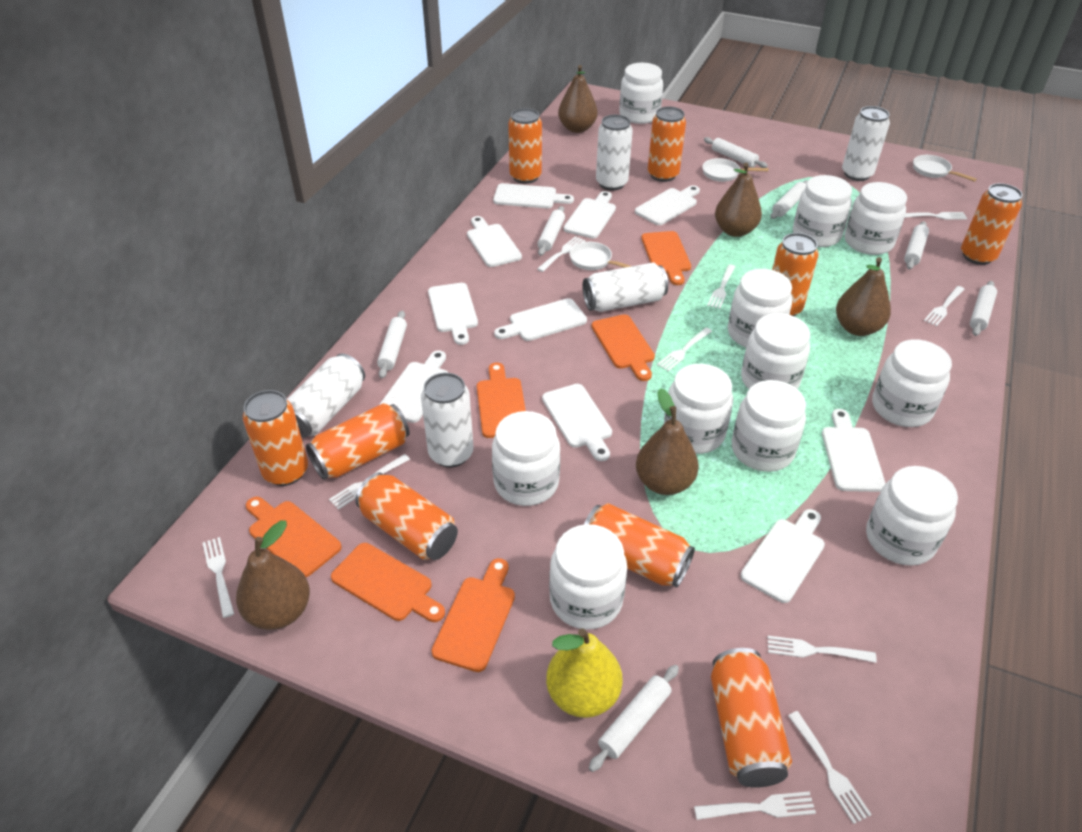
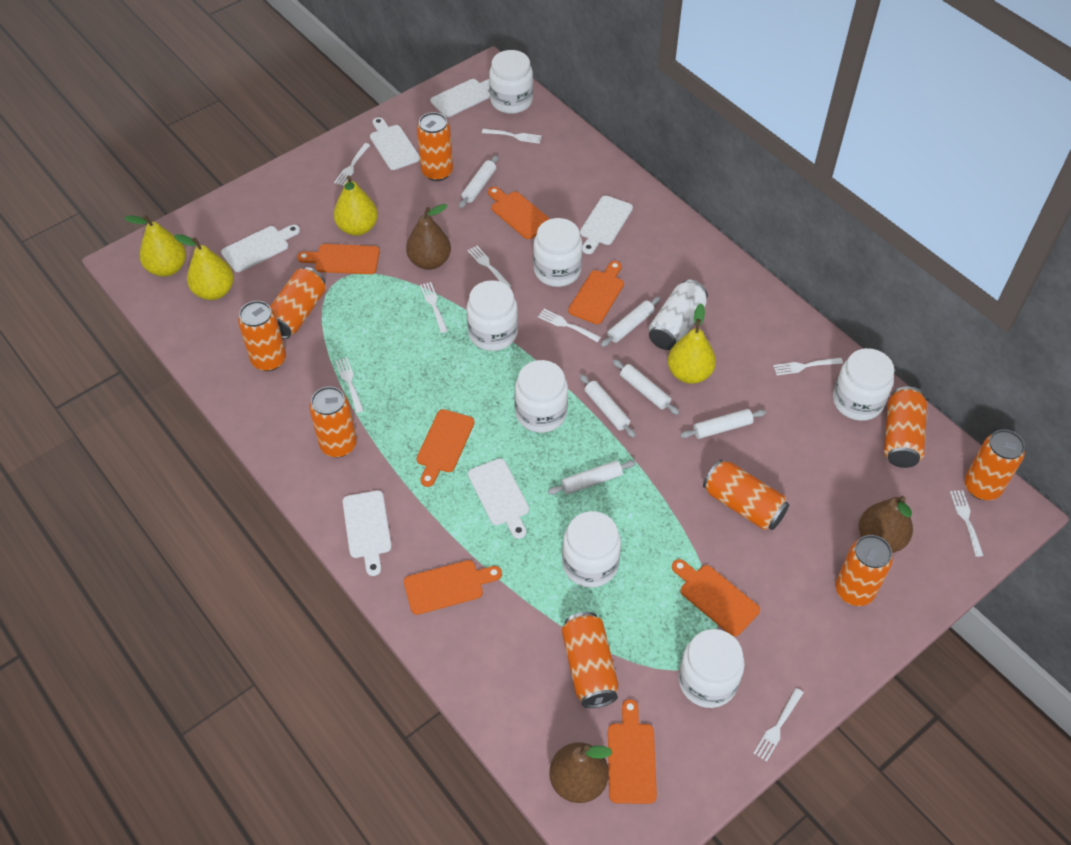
brown pear: [236,520,310,630] [558,65,598,133] [636,388,699,495] [715,163,762,237] [836,257,891,336] = 5 -> [406,204,451,270] [549,742,613,803] [859,496,913,553] = 3
orange cutting board: [246,497,342,577] [331,543,445,622] [431,558,515,672] [477,363,526,438] [591,314,655,381] [641,231,691,285] = 6 -> [297,244,380,274] [404,560,502,615] [417,409,475,487] [488,187,550,239] [568,261,624,324] [608,699,657,804] [672,559,760,637] = 7
white can: [287,353,365,438] [421,373,474,467] [582,262,668,312] [596,114,633,191] [842,106,890,181] = 5 -> [649,280,708,350] = 1
white cutting board: [379,350,448,423] [428,283,478,345] [467,216,522,267] [493,183,574,208] [494,298,587,341] [542,384,612,461] [564,191,616,238] [635,185,700,225] [741,509,825,603] [822,409,886,492] = 10 -> [221,225,300,272] [343,491,392,576] [370,117,420,170] [431,79,490,117] [468,458,529,539] [580,196,633,254] = 6
white fork: [203,537,234,618] [329,454,410,510] [537,236,586,272] [657,328,712,371] [694,791,816,820] [707,264,736,309] [767,636,877,663] [788,711,872,824] [904,212,967,220] [924,286,965,326] = 10 -> [334,143,370,186] [336,357,364,413] [420,282,448,333] [468,246,511,287] [482,129,542,144] [538,309,601,342] [753,688,803,762] [773,358,843,375] [950,490,984,557] = 9
white jar: [492,411,560,506] [549,524,627,630] [619,63,663,124] [664,364,733,454] [728,269,792,347] [732,380,806,472] [741,313,810,389] [793,175,852,247] [845,182,907,255] [866,466,958,566] [872,339,952,427] = 11 -> [466,280,518,351] [489,50,533,114] [515,360,568,433] [533,218,583,287] [562,511,621,588] [678,629,745,708] [833,348,894,421] = 7
white pan: [569,242,631,270] [702,158,768,182] [913,155,977,182] = 3 -> none = 0
white rolling pin: [377,311,407,378] [537,206,565,256] [589,665,679,772] [704,137,768,168] [770,180,808,219] [904,221,929,270] [970,281,997,336] = 7 -> [459,155,498,208] [548,460,636,495] [580,374,636,438] [601,297,661,347] [613,359,679,415] [680,409,766,439] = 6
yellow pear: [546,628,623,718] = 1 -> [124,215,186,277] [174,234,234,300] [334,176,378,236] [668,304,716,384] = 4

